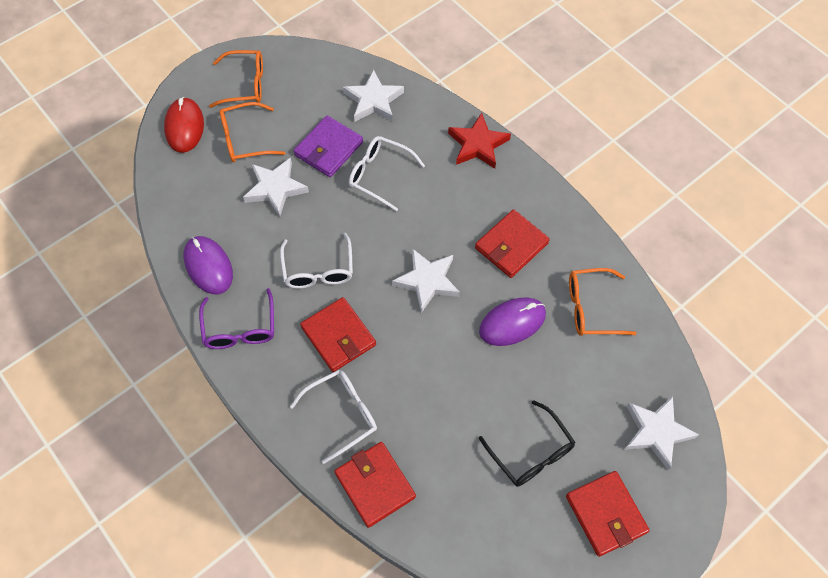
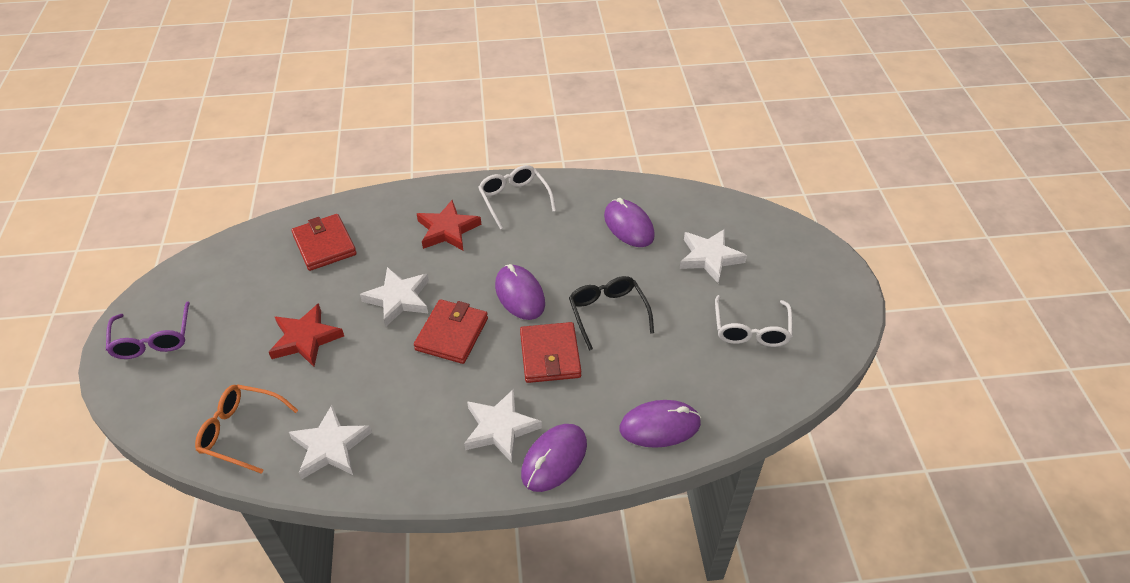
orange glasses: [209,50,263,108] [219,102,285,163] [569,268,637,336] = 3 -> [195,384,298,474] = 1
purple mouse: [184,236,233,294] [479,297,546,346] = 2 -> [495,264,545,320] [521,424,587,492] [604,198,655,247] [620,400,701,448] = 4
purple wallet: [294,115,363,177] = 1 -> none = 0
red mouse: [164,97,204,153] = 1 -> none = 0
red star: [448,113,511,169] = 1 -> [269,303,344,367] [417,200,481,251] = 2
red wallet: [300,297,376,372] [334,442,416,528] [475,209,550,278] [566,471,650,557] = 4 -> [291,214,357,271] [414,299,488,364] [520,322,581,383] = 3
white glasses: [280,233,353,289] [290,370,377,464] [349,136,425,211] = 3 -> [478,165,556,230] [715,295,793,347] = 2

